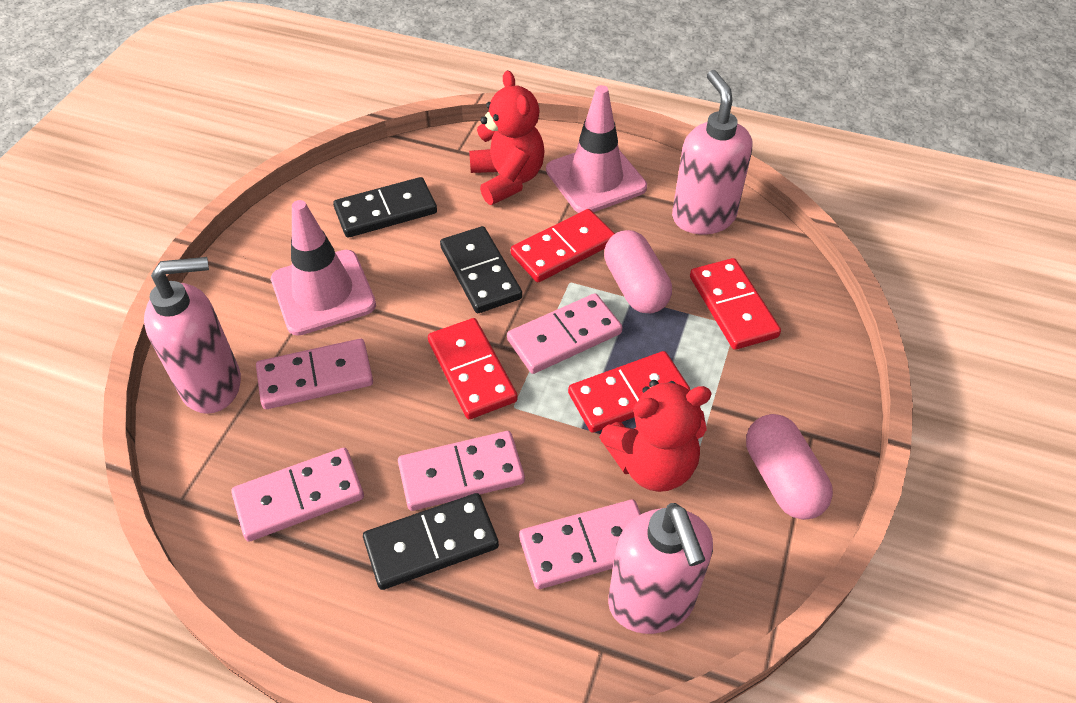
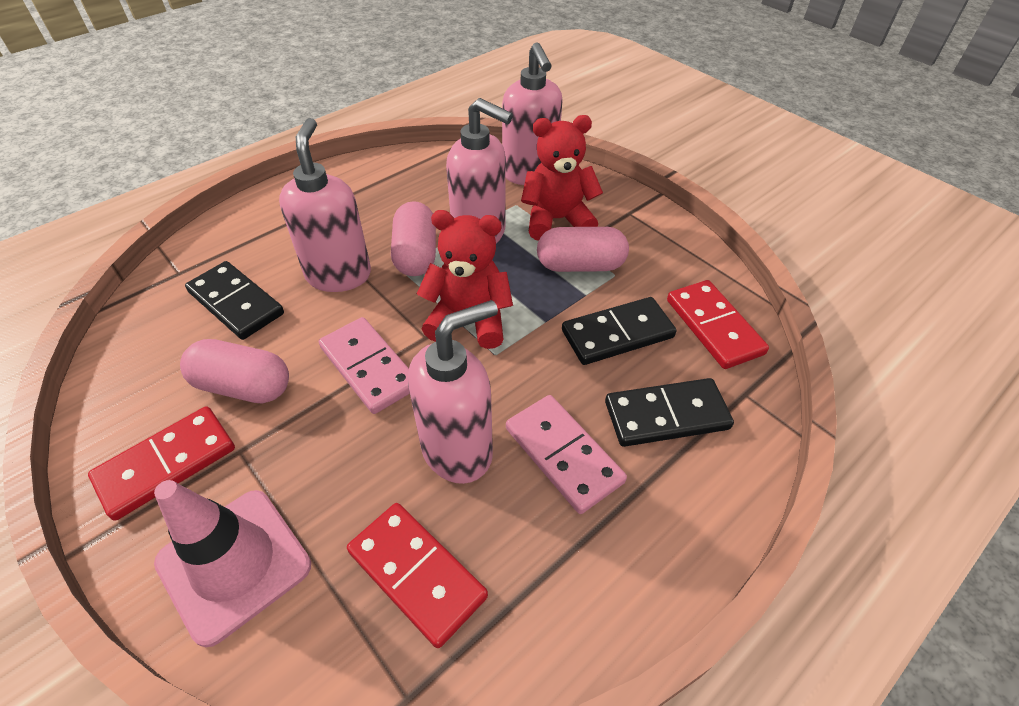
pink capsule: [604,230,672,313] [746,414,833,520] = 2 -> [180,339,289,404] [391,201,436,276] [537,227,629,272] = 3
pink domino: [231,448,364,542] [256,339,373,409] [398,431,525,511] [507,293,623,374] [519,500,641,589] = 5 -> [319,317,410,414] [506,395,627,514] = 2
pink soap dispenser: [144,257,241,414] [608,503,713,634] [672,70,752,235] = 3 -> [279,118,371,292] [408,300,498,484] [446,98,513,243] [502,42,563,185] = 4
pink traffic cone: [271,200,376,336] [546,85,647,213] = 2 -> [154,480,311,647] = 1
red domino: [428,318,518,419] [511,209,615,282] [568,351,690,433] [690,258,781,350] = 4 -> [88,406,235,521] [347,503,488,648] [667,280,769,369] = 3

